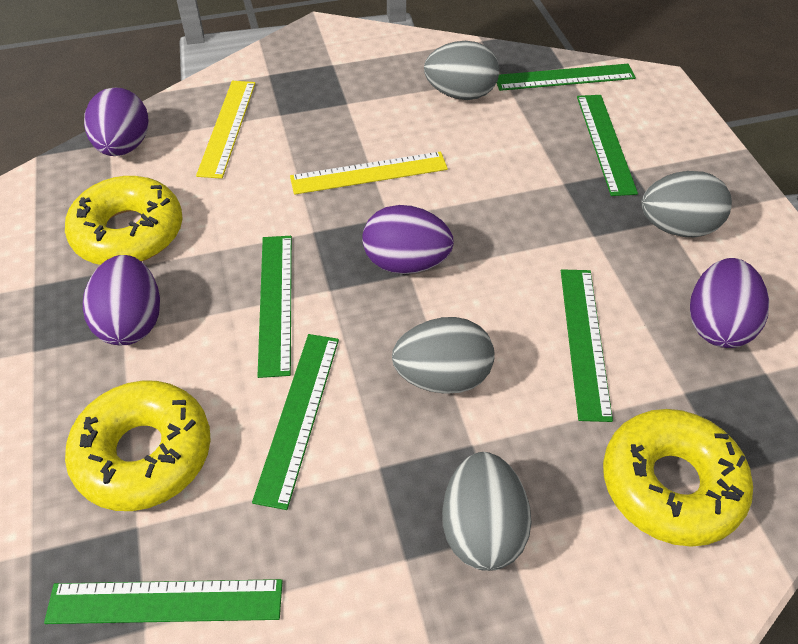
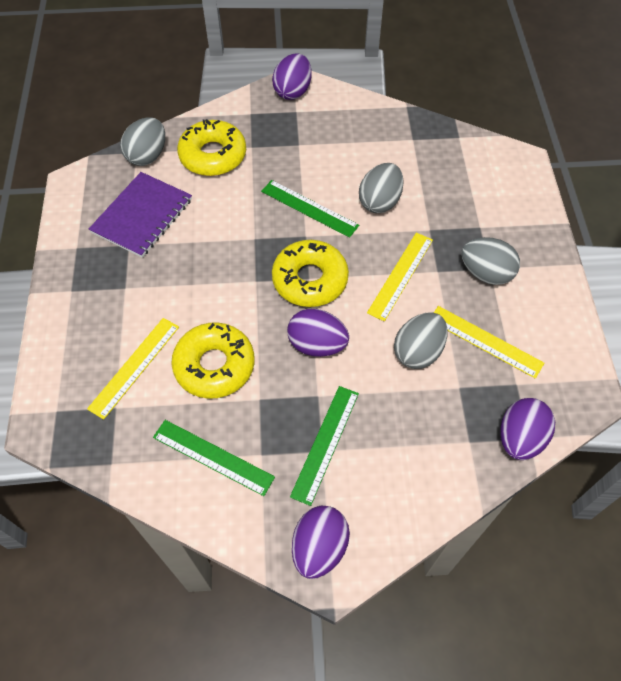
green ruler: [44,579,283,624] [252,334,339,510] [257,236,292,378] [497,64,636,91] [561,269,613,422] [577,95,638,196] = 6 -> [153,420,275,496] [261,180,359,238] [290,386,359,506] = 3
purple notebook: none = 0 -> [89,172,192,258] = 1
yellow ruler: [196,81,256,179] [290,151,448,195] = 2 -> [87,318,179,420] [367,233,433,321] [434,306,544,379] = 3

